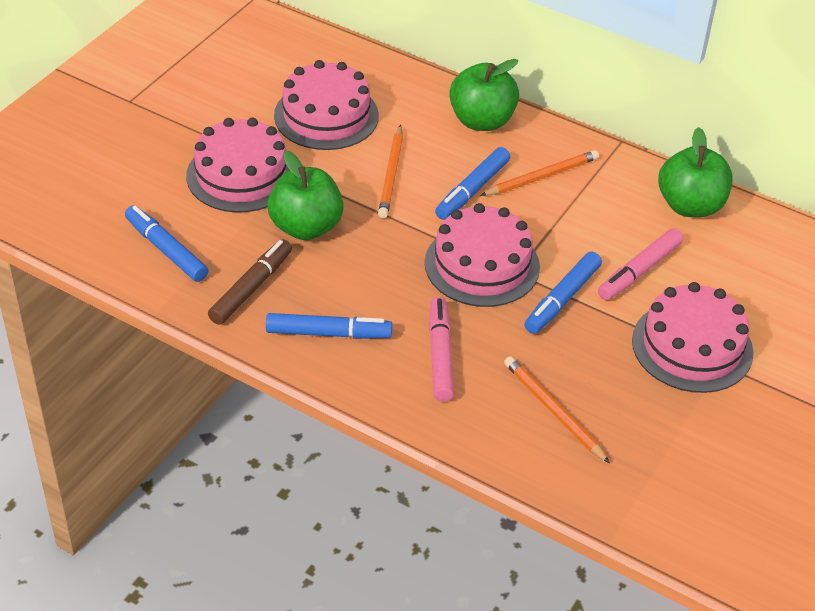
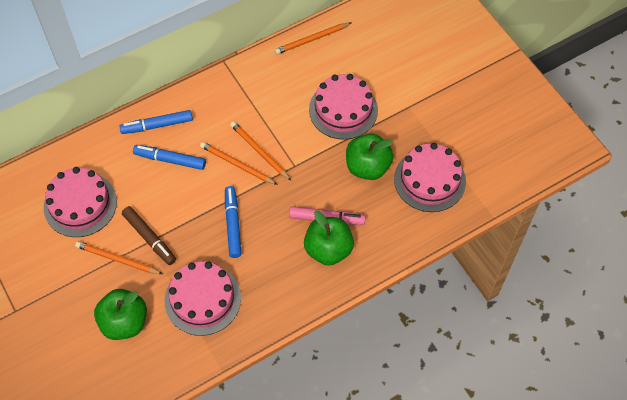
blue marker: [125,205,209,282] [266,313,392,339] [435,147,510,220] [524,252,602,334] = 4 -> [119,110,193,134] [133,145,206,170] [225,186,241,258] = 3
orange pencil: [378,125,403,218] [480,150,599,196] [504,356,610,463] = 3 -> [75,241,163,274] [200,142,278,185] [230,121,291,181] [275,22,352,54] = 4
pink marker: [429,297,454,402] [598,228,683,300] = 2 -> [289,206,366,225] = 1

